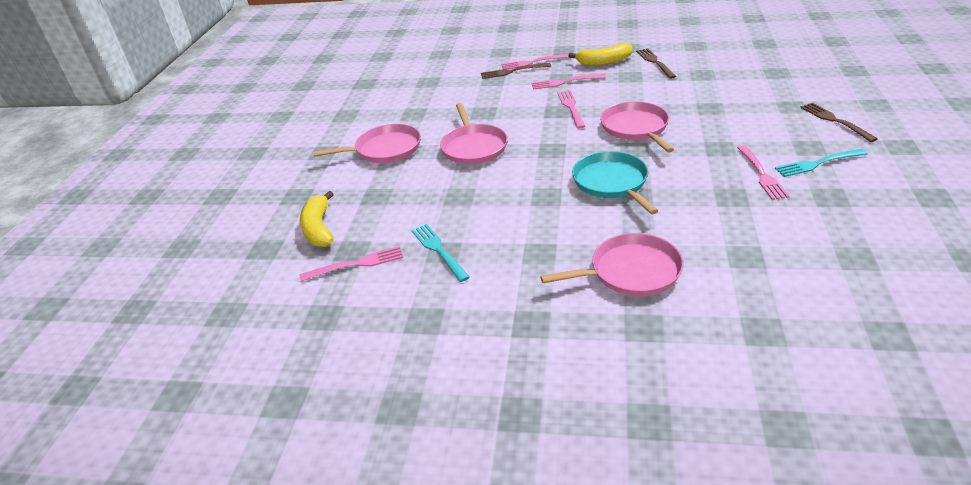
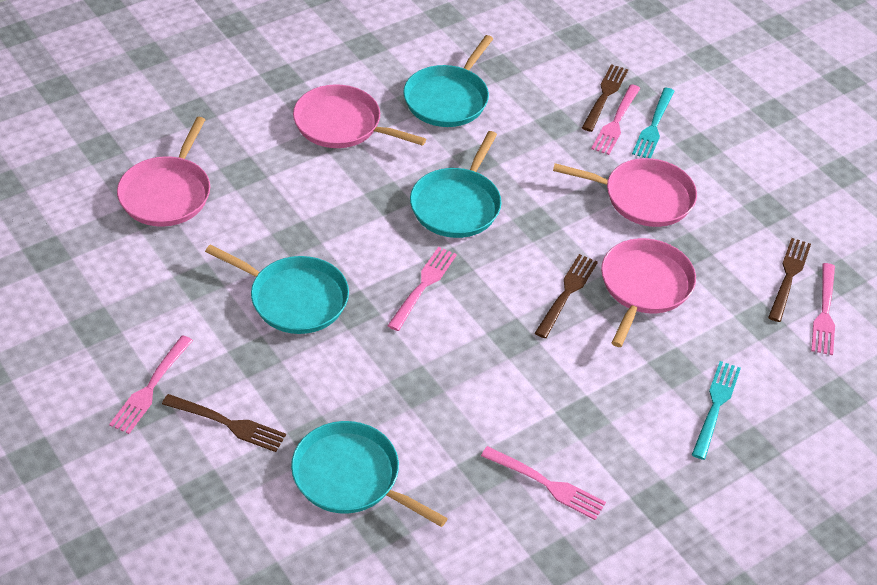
brown fork: [481,63,551,79] [636,48,676,79] [800,103,878,142] = 3 -> [162,394,286,452] [535,254,598,338] [582,64,628,132] [768,238,811,322] = 4
turquoise pan: [572,151,658,214] = 1 -> [205,244,349,334] [291,421,448,527] [403,35,493,127] [410,131,501,238] = 4
yellow banana: [300,191,334,247] [568,43,633,66] = 2 -> none = 0

